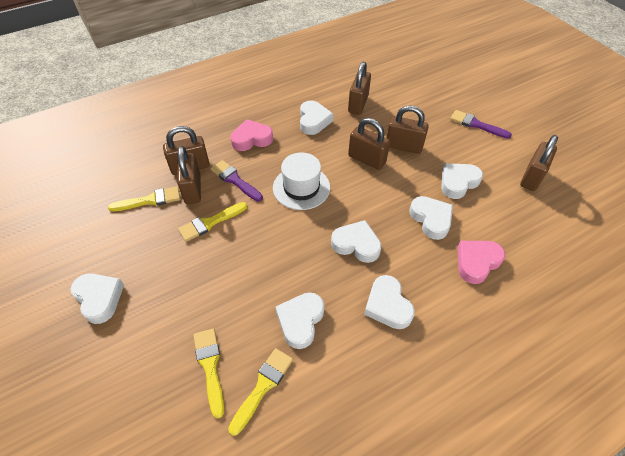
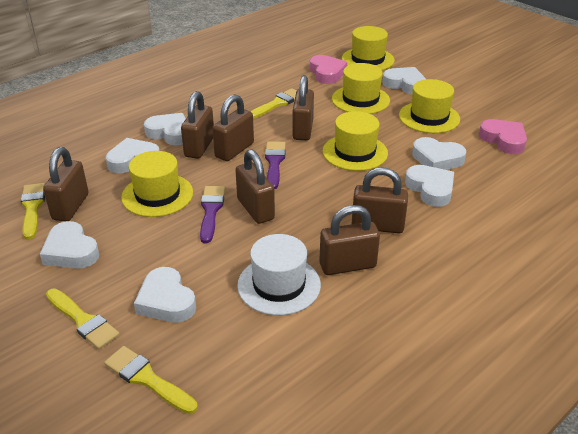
brown padlock: [163,126,210,175] [177,146,201,204] [348,62,371,115] [348,118,390,170] [386,105,429,154] [520,135,558,191] = 6 -> [43,147,89,221] [181,91,214,159] [212,94,254,161] [236,149,275,224] [292,75,314,140] [319,205,380,275] [352,167,408,233] = 7
yellow hat: none = 0 -> [121,151,193,217] [322,111,388,171] [332,63,390,114] [342,26,395,70] [399,79,460,133] = 5

